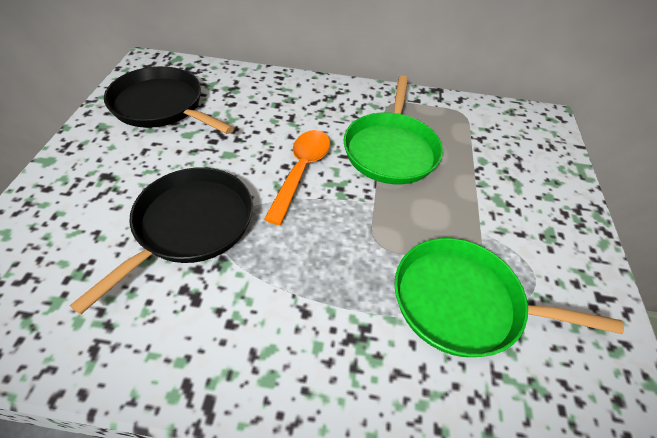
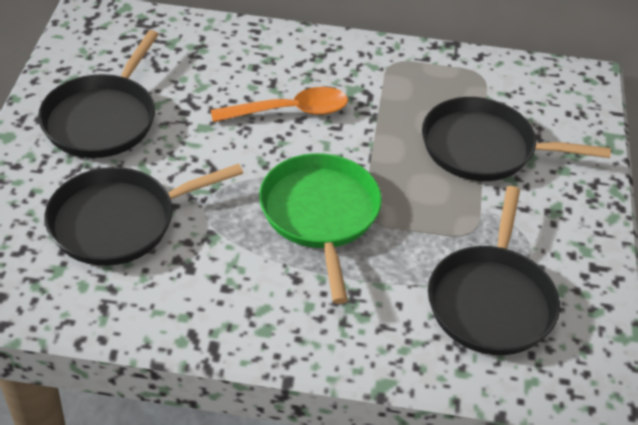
black pan: [70,168,253,315] [104,66,234,134] = 2 -> [38,30,159,158] [45,164,243,266] [422,97,611,181] [428,186,560,355] = 4
green pan: [344,75,443,184] [394,238,624,357] = 2 -> [259,153,382,304] = 1

